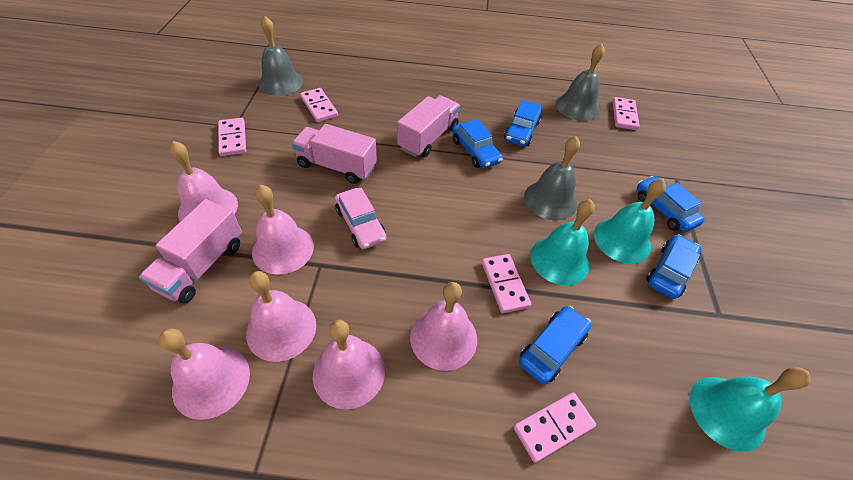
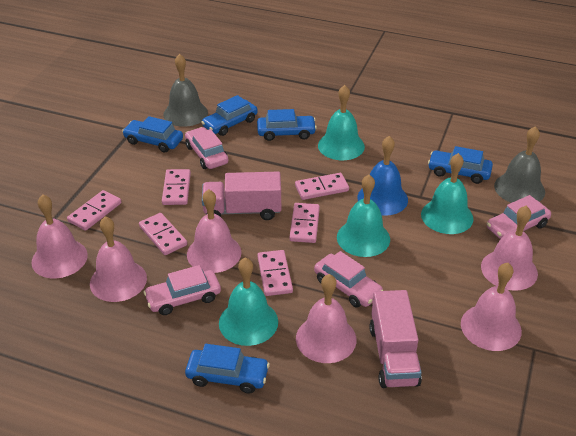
blue bell: none = 0 -> [357,136,408,216] = 1
grey bell: [258,16,303,96] [524,136,580,220] [556,44,605,121] = 3 -> [163,54,208,127] [494,126,545,203] = 2
pink car: [335,188,387,249] = 1 -> [143,265,221,315] [185,127,228,169] [314,251,383,308] [487,195,551,239] = 4
pink domino: [218,118,246,156] [300,88,338,122] [482,254,531,313] [514,392,596,463] [612,97,639,130] = 5 -> [67,190,121,231] [139,213,187,255] [162,169,191,205] [257,250,293,296] [289,203,320,243] [295,173,349,200] = 6
pink truck: [139,199,242,303] [292,124,377,184] [397,95,460,157] = 3 -> [202,172,281,220] [369,290,422,388] = 2
turquoise bell: [530,199,595,285] [594,179,666,264] [689,367,810,452] = 3 -> [219,258,278,346] [318,85,365,160] [337,175,390,257] [421,153,474,234] = 4

